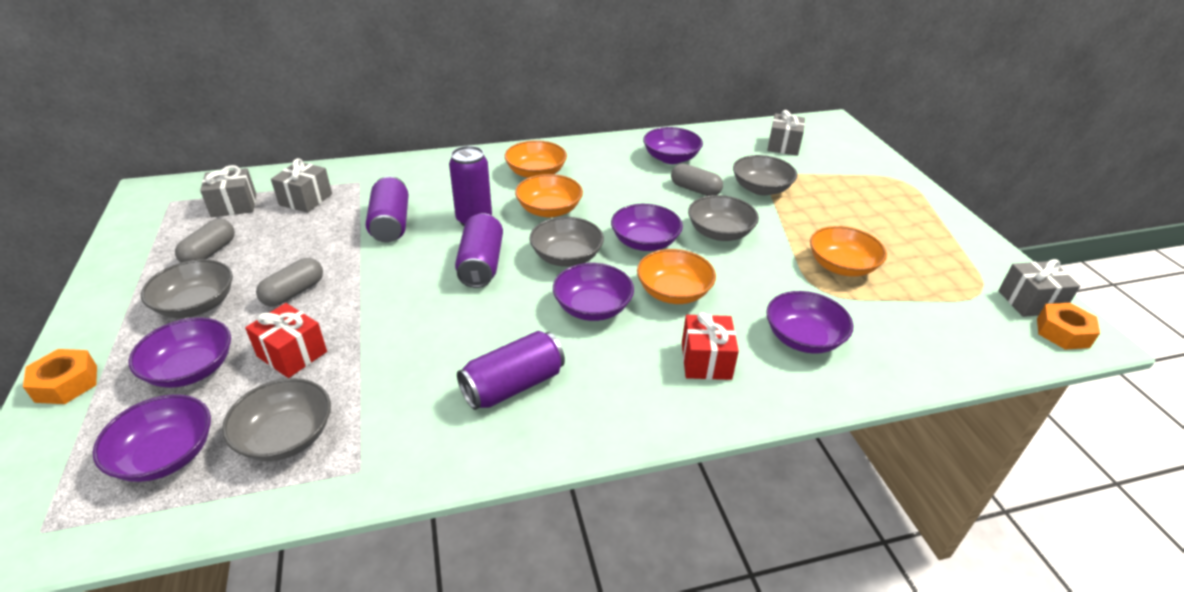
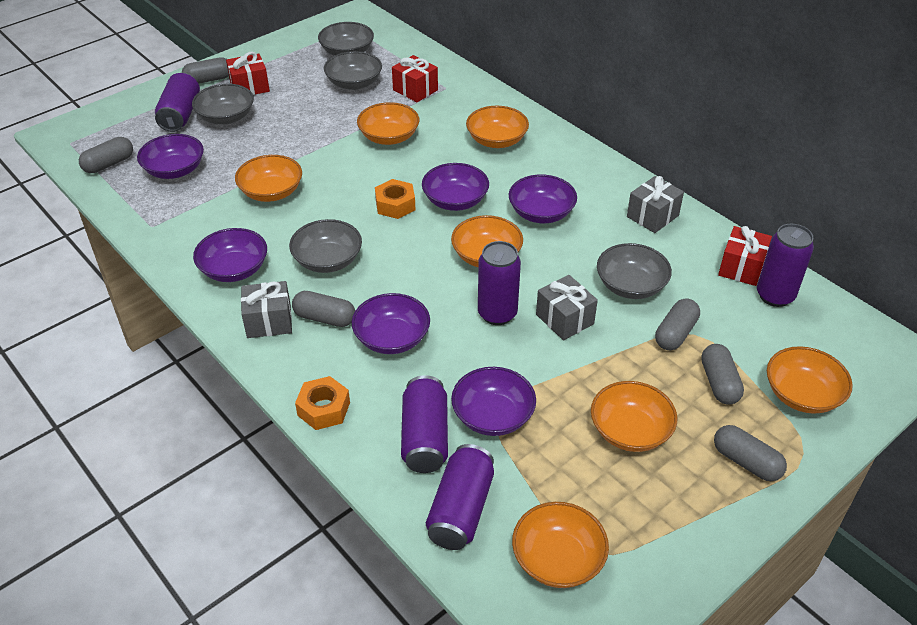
grey capsule: [175,219,235,263] [256,258,323,306] [671,164,723,196] = 3 -> [79,137,133,173] [182,57,229,84] [292,291,355,327] [655,298,700,350] [701,344,744,405] [714,425,787,481] = 6
grey gift: [200,165,256,217] [271,158,332,213] [767,110,805,156] [998,259,1080,317] = 4 -> [241,281,292,338] [536,275,598,340] [627,176,684,233] = 3
orange bowl: [504,140,567,178] [515,174,583,218] [637,249,716,304] [810,226,887,277] = 4 -> [235,155,302,202] [357,102,419,145] [451,215,523,267] [466,106,529,148] [512,502,609,588] [591,381,677,452] [767,346,853,414] = 7
purple can: [366,176,409,243] [449,146,492,226] [455,213,503,288] [457,331,565,410] = 4 -> [155,73,200,132] [401,375,448,473] [426,444,494,550] [478,241,521,325] [757,224,814,307] = 5
red gift: [245,303,327,378] [682,312,739,380] = 2 -> [226,52,270,95] [392,55,438,102] [718,226,772,286] = 3

